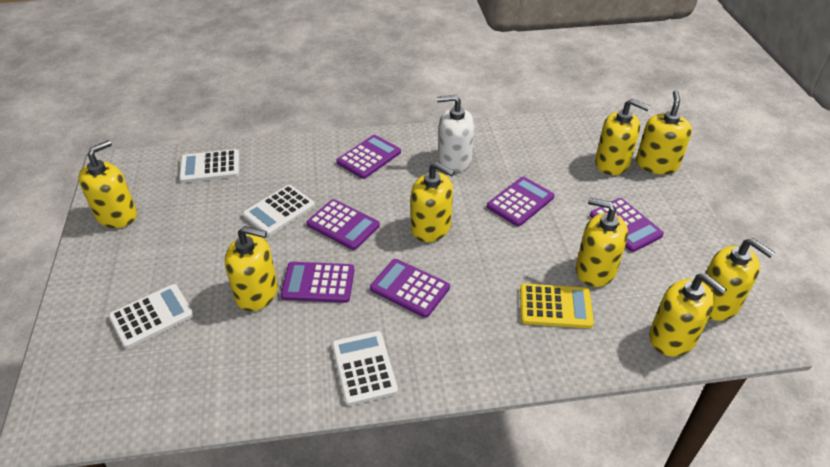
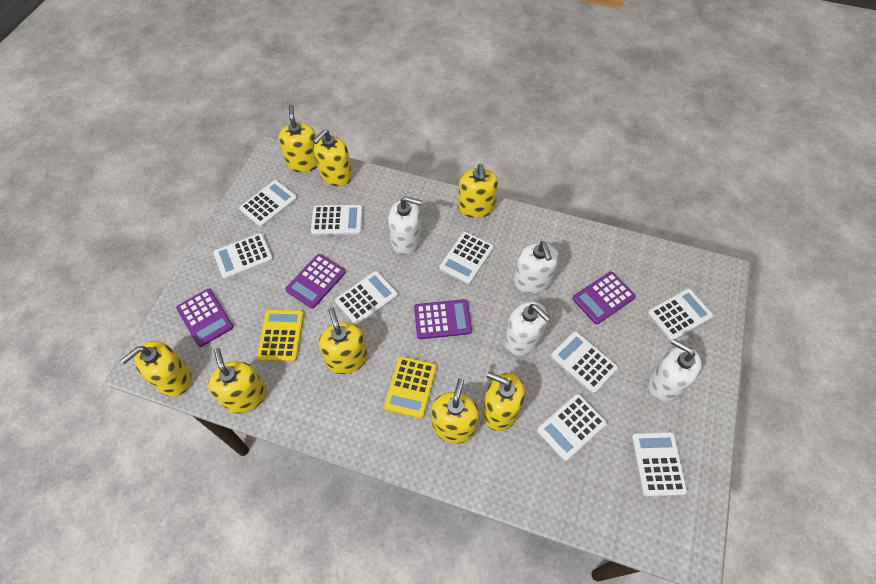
purple calculator: [281,262,354,303] [307,199,380,250] [337,135,401,179] [370,259,450,318] [487,177,555,227] [590,198,664,252] = 6 -> [176,289,234,347] [285,254,346,309] [414,299,472,339] [572,272,636,324] = 4
white calculator: [109,284,194,349] [179,149,239,183] [242,185,315,236] [332,331,398,406] = 4 -> [213,233,273,279] [239,180,297,227] [311,205,363,235] [335,271,398,325] [439,232,494,284] [537,394,607,461] [551,331,618,394] [632,432,687,497] [648,288,713,341] = 9
white soap dispenser: [437,95,475,173] = 1 -> [388,196,422,255] [504,301,550,356] [513,241,559,294] [648,339,702,401] = 4
yellow calculator: [520,283,594,328] = 1 -> [257,309,304,362] [384,356,437,419] = 2

